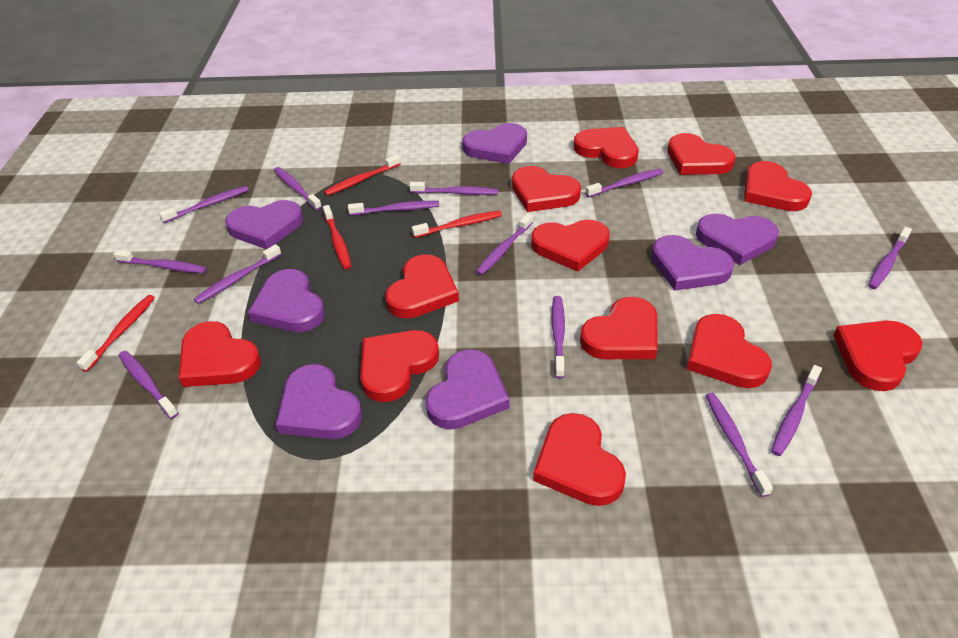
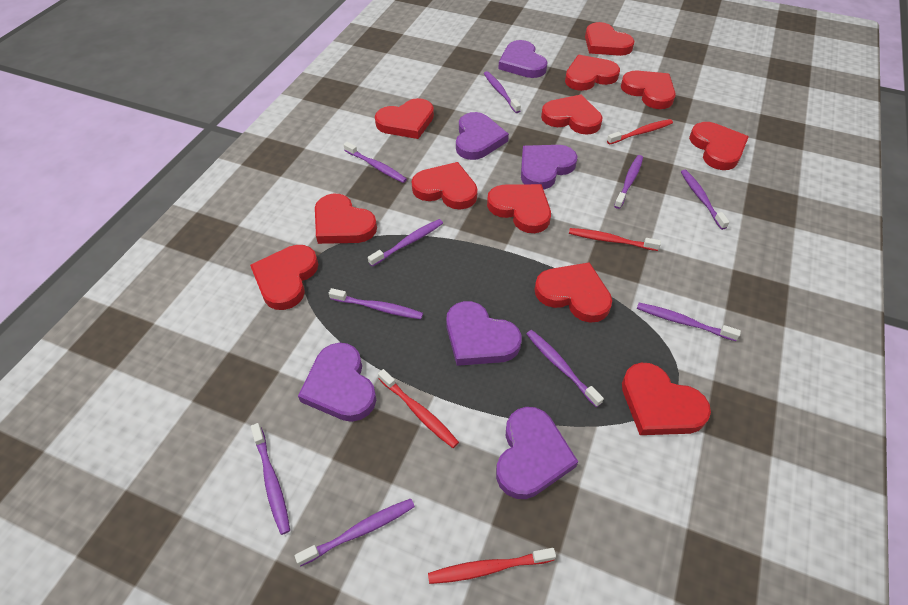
purple heart: [225,200,303,249] [248,269,325,332] [275,364,362,439] [425,349,509,429] [462,123,527,164] [651,235,734,291] [696,214,779,265] = 7 -> [298,343,376,422] [446,301,522,366] [456,112,509,160] [496,407,578,499] [498,40,548,78] [521,145,578,190] = 6
purple toothbrush: [113,250,207,273] [119,351,179,419] [159,186,249,223] [194,244,281,304] [274,167,322,210] [348,201,439,215] [409,182,498,195] [476,213,533,275] [552,296,565,379] [585,169,663,198] [706,393,773,497] [771,365,822,456] [868,227,912,289] = 13 -> [251,423,290,535] [295,498,415,567] [329,288,423,319] [343,142,407,183] [368,219,443,267] [484,71,521,113] [526,330,604,407] [614,155,643,209] [637,303,741,341] [681,170,730,230] = 10

